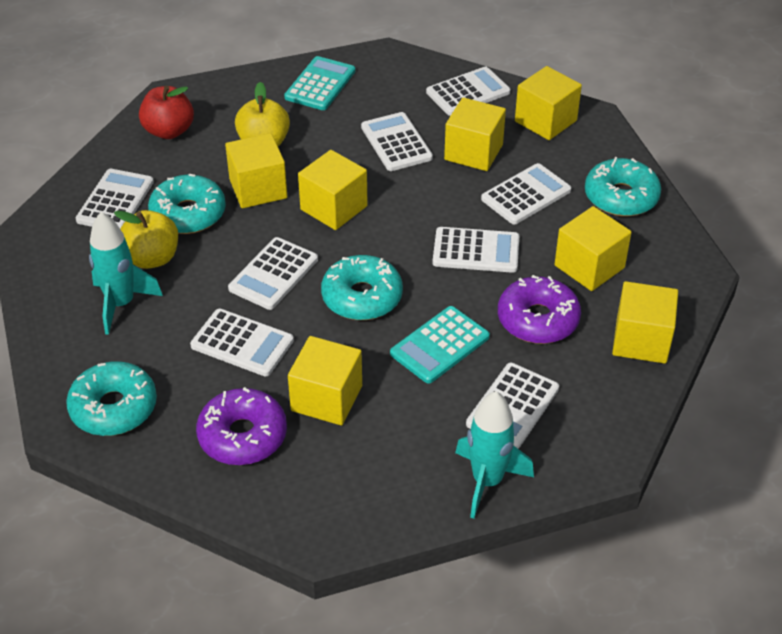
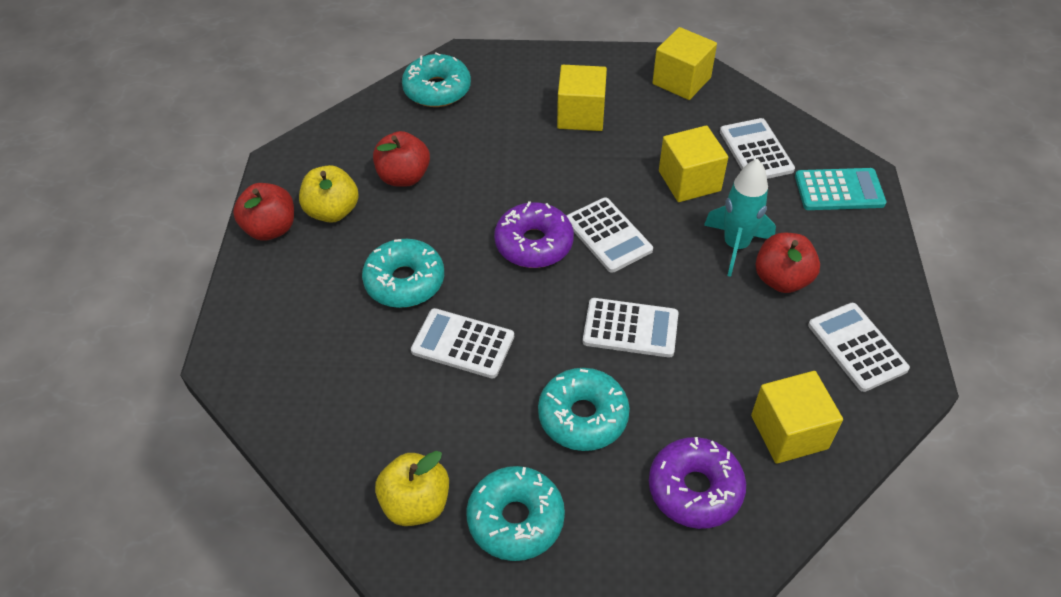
red apple: [139,86,194,139] = 1 -> [233,183,294,241] [373,131,430,187] [755,233,820,293] = 3
turquoise calculator: [284,56,355,110] [390,306,490,384] = 2 -> [795,168,886,210] = 1
turquoise rocket: [89,212,163,335] [455,391,534,519] = 2 -> [704,159,776,277] = 1
white calculator: [75,169,154,229] [190,309,294,376] [228,237,318,310] [361,112,433,171] [426,67,510,116] [433,227,519,273] [466,363,559,449] [481,163,571,224] = 8 -> [411,308,514,379] [566,198,653,273] [583,298,678,358] [720,118,795,179] [808,303,910,392] = 5
yellow cube: [225,133,287,208] [288,336,362,426] [298,150,368,230] [444,97,506,171] [515,66,582,140] [555,206,632,291] [612,281,678,364] = 7 -> [557,65,607,131] [652,27,717,100] [659,125,728,202] [751,371,843,464] = 4

